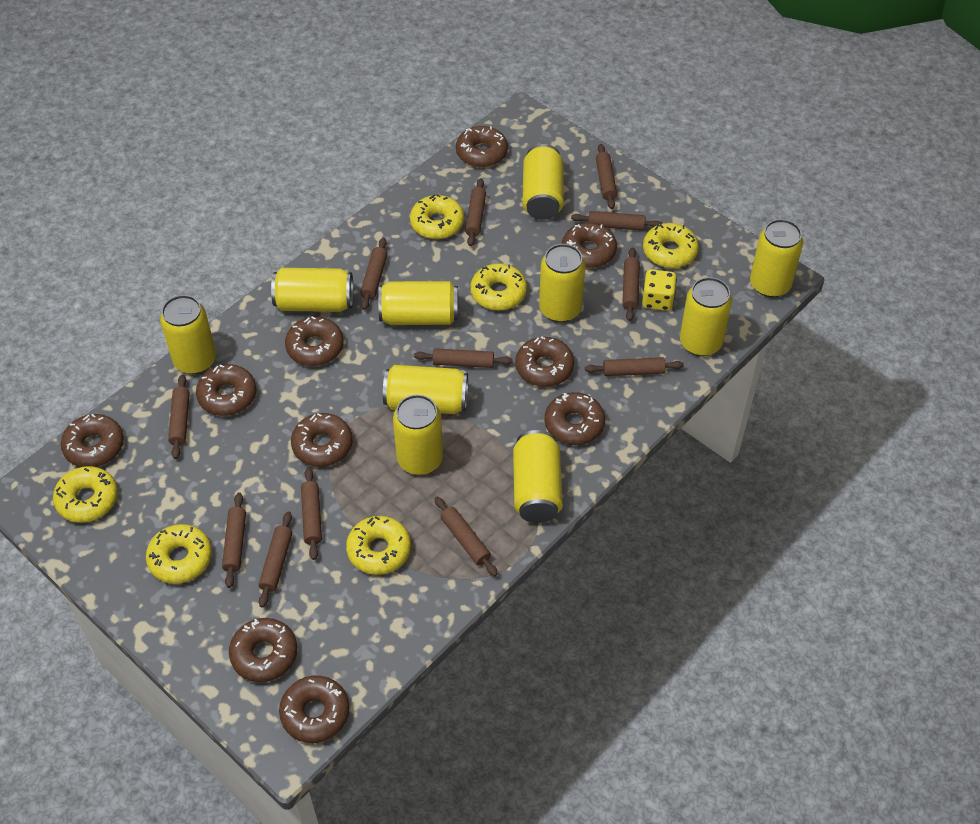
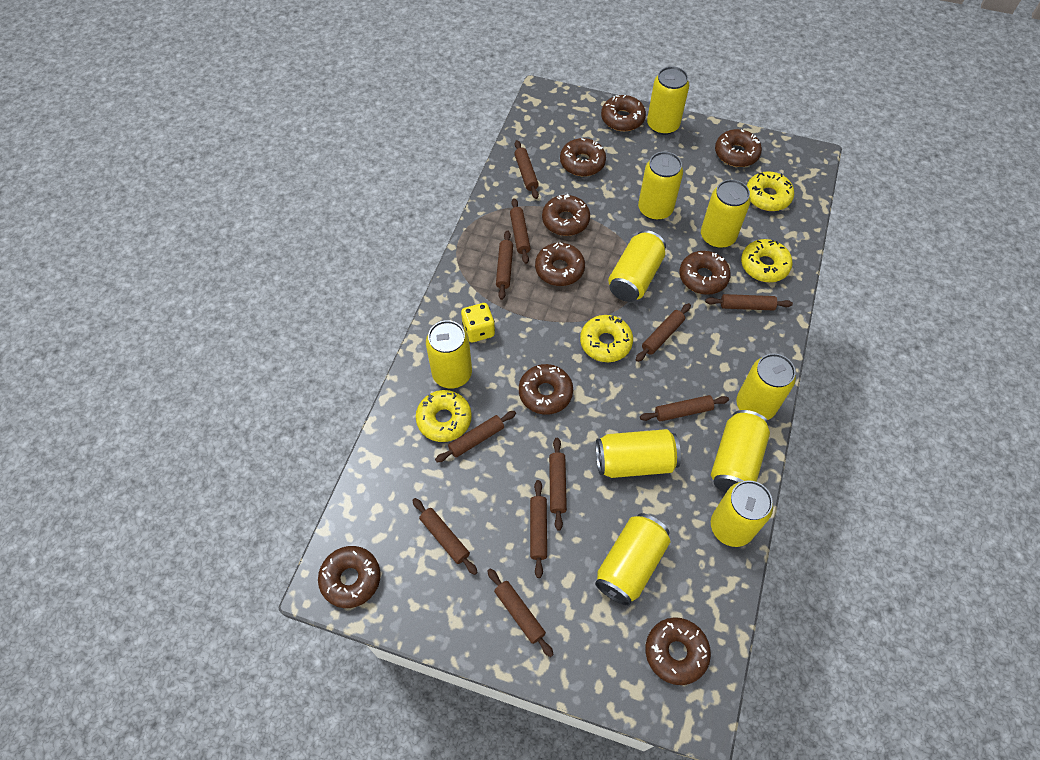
brown donut: [61,414,124,467] [196,364,257,416] [229,618,297,682] [279,676,349,743] [285,316,344,366] [291,413,353,467] [456,126,508,167] [515,336,574,387] [545,392,605,445] [562,223,617,268] = 10 -> [318,546,381,608] [519,364,573,415] [535,242,585,286] [542,194,590,236] [560,138,606,176] [601,95,646,131] [646,617,711,685] [679,251,731,295] [715,129,762,167] = 9
brown rolling pin: [168,374,190,459] [222,493,246,588] [259,511,292,608] [301,467,322,560] [360,238,387,310] [414,348,513,368] [435,497,498,576] [465,178,486,246] [571,211,663,231] [585,357,684,376] [596,144,617,209] [622,247,640,321] = 12 -> [412,498,478,575] [435,411,516,462] [488,569,554,657] [496,230,513,300] [510,198,531,264] [514,140,539,199] [530,480,547,578] [549,438,567,530] [636,303,691,362] [640,395,729,422] [705,294,793,311] = 11
yellow donut: [53,466,118,523] [146,524,212,584] [346,516,411,575] [410,194,464,239] [470,263,527,311] [643,223,699,268] = 6 -> [416,390,472,442] [580,315,633,362] [741,239,793,282] [747,171,794,211] = 4

